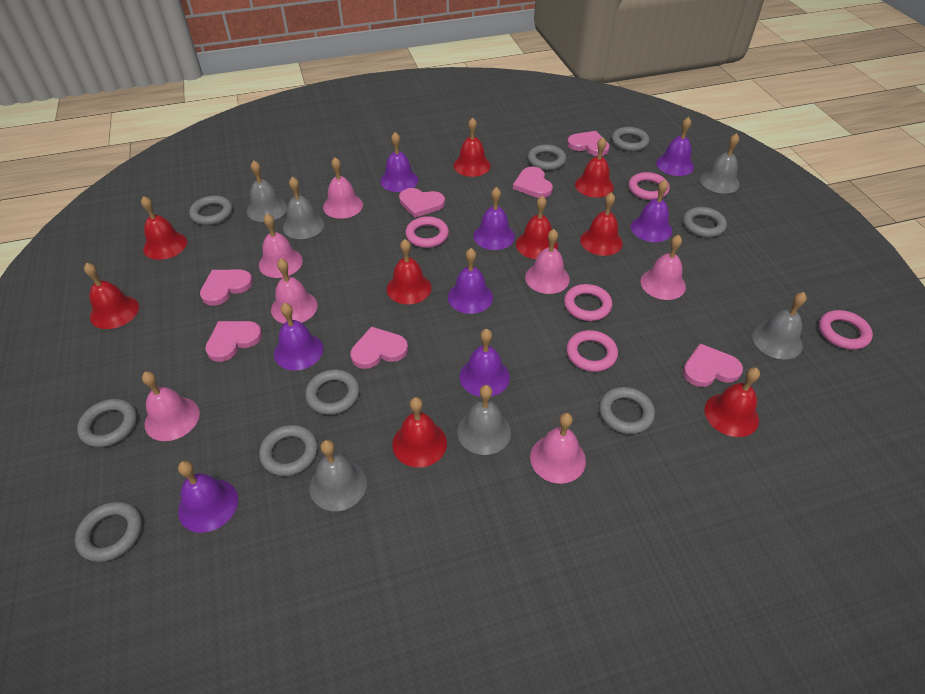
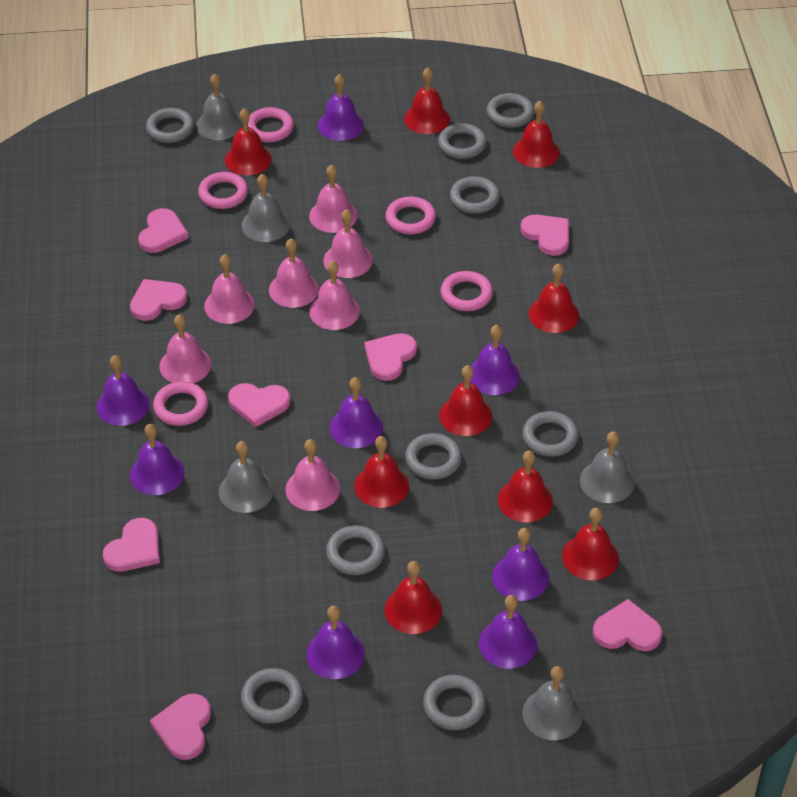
grey bell: [247,161,287,222] [283,177,324,239] [309,440,367,511] [457,385,511,455] [700,133,740,194] [752,292,807,359] = 6 -> [196,74,242,140] [219,441,274,513] [242,174,290,242] [523,666,583,740] [580,432,634,503] = 5
pink heart: [200,270,253,306] [205,321,262,362] [351,326,408,369] [399,188,445,218] [513,167,553,198] [567,131,610,156] [683,344,743,387] = 7 -> [103,518,160,572] [130,279,187,321] [138,208,189,253] [150,694,211,760] [228,383,290,427] [364,333,417,381] [520,215,569,256] [593,599,662,651] = 8

